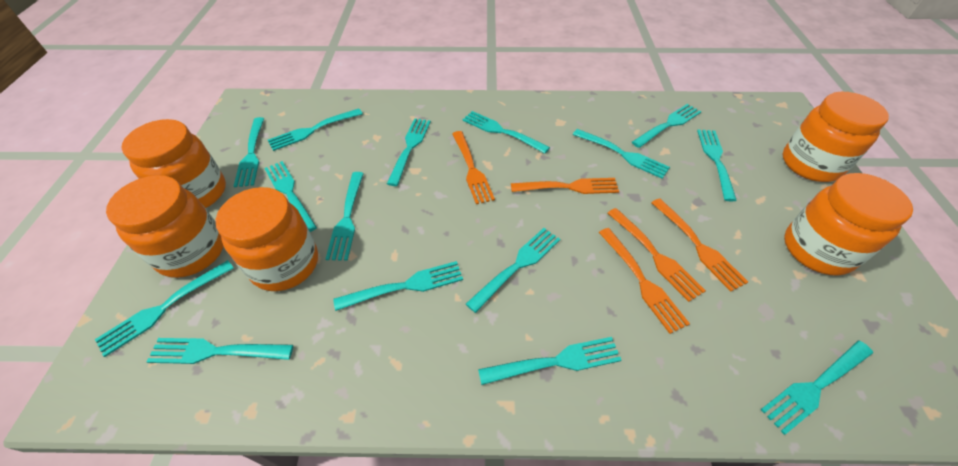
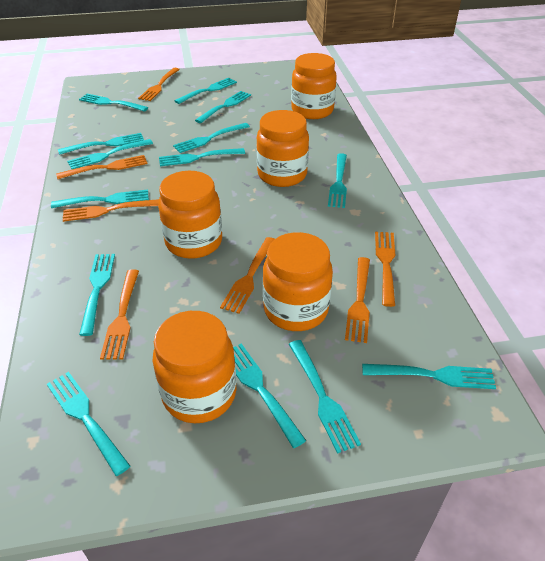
orange fork: [452,131,495,204] [511,178,619,194] [599,228,690,334] [607,208,706,302] [651,198,748,292] = 5 -> [56,155,148,179] [63,199,159,222] [100,269,139,360] [138,68,180,101] [220,237,274,314] [345,257,370,343] [375,232,395,307] = 7
turquoise fork: [95,260,234,357] [146,338,293,364] [234,117,264,188] [264,161,317,232] [268,108,362,151] [326,172,364,260] [333,261,463,311] [387,118,431,186] [462,111,550,154] [466,228,560,313] [478,337,622,385] [573,129,670,179] [632,104,701,148] [697,129,737,202] [760,341,873,435] = 15 -> [47,372,130,476] [51,190,149,208] [58,133,144,155] [67,139,153,169] [79,94,148,112] [79,254,115,336] [159,148,245,166] [173,123,250,153] [174,78,237,104] [195,91,251,123] [233,343,306,448] [289,340,361,454] [328,153,347,208] [362,364,496,389] = 14

